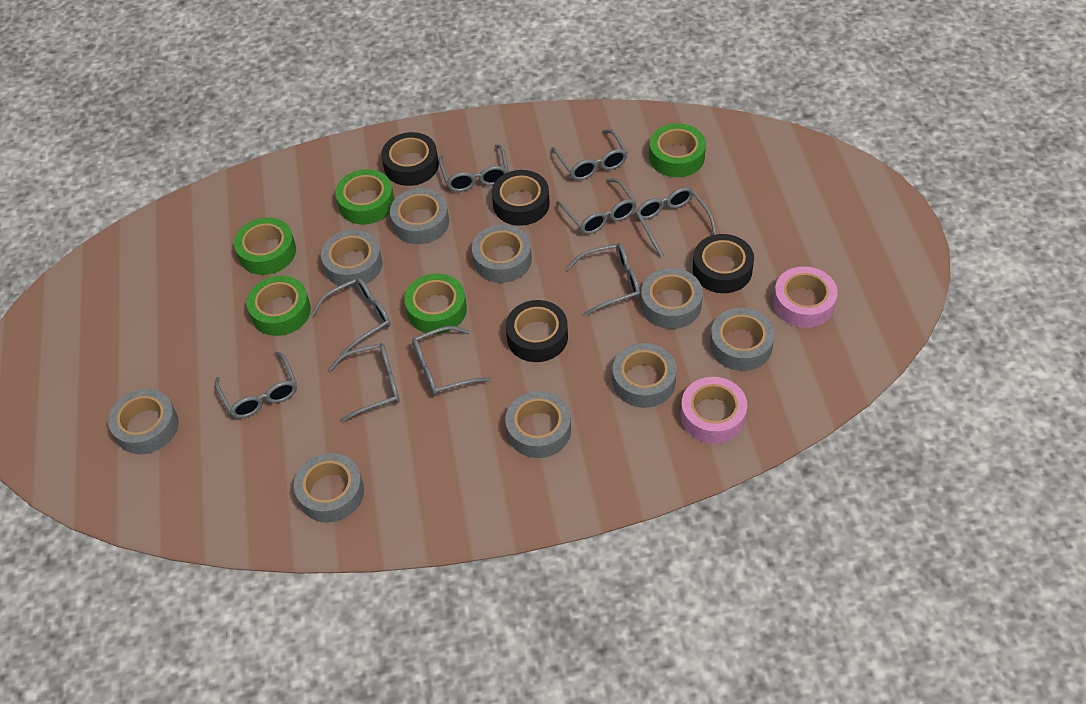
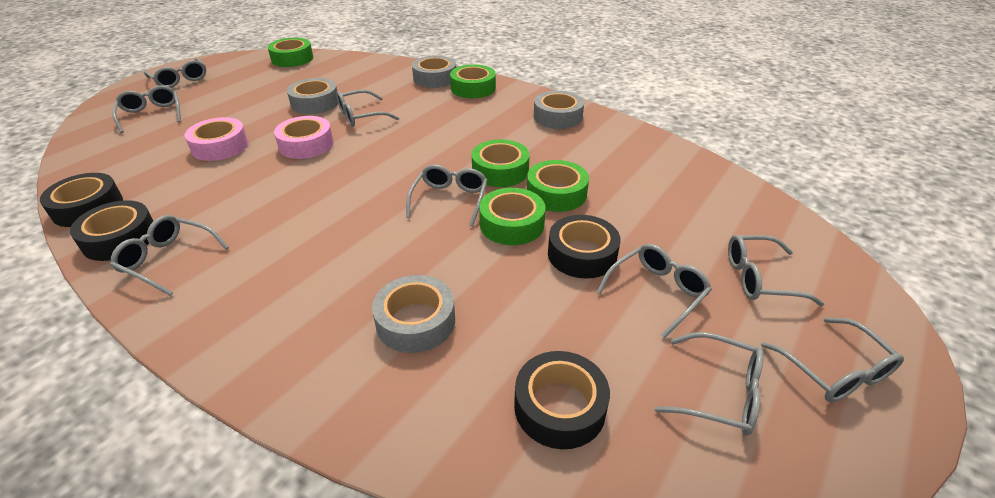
grey tape: [108,389,179,454] [294,453,364,523] [321,230,382,288] [390,188,449,244] [472,224,532,283] [505,391,571,458] [613,343,677,408] [641,268,703,329] [710,308,775,371] = 9 -> [287,78,338,114] [372,275,455,353] [412,55,456,88] [534,90,584,129] = 4

